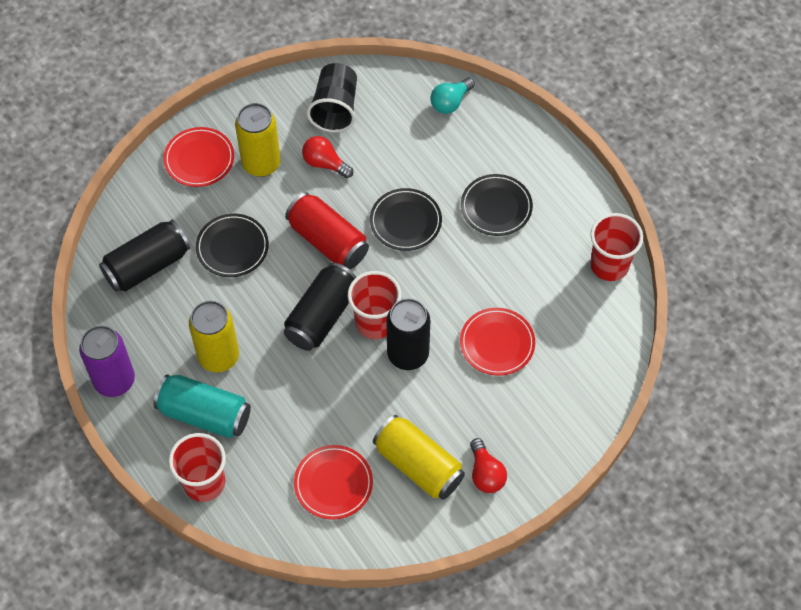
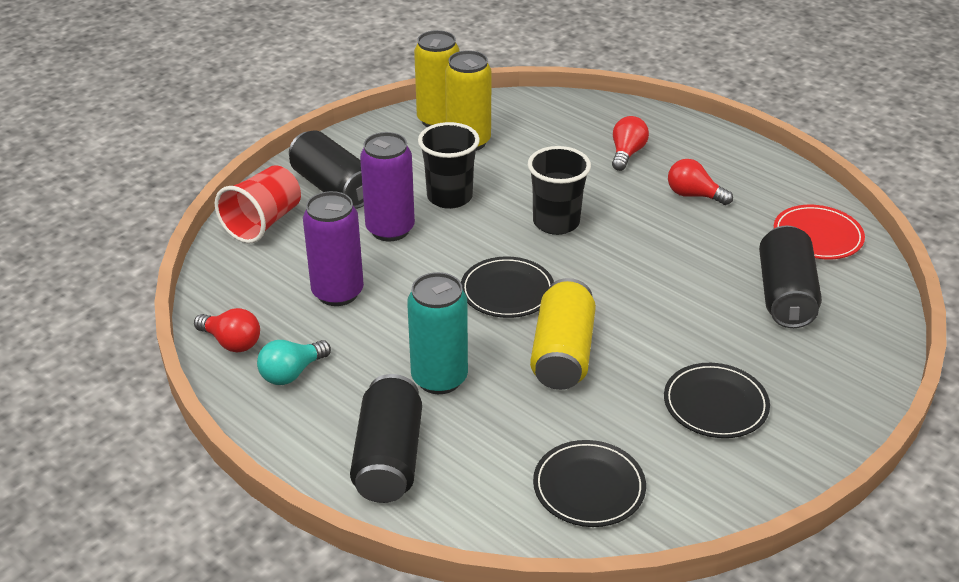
black cup: [307,63,357,132] = 1 -> [418,122,480,209] [528,146,591,235] = 2
purple can: [79,325,135,397] = 1 -> [303,191,364,306] [360,132,415,241] = 2
red can: [285,192,369,269] = 1 -> none = 0
red cup: [169,433,226,502] [348,271,401,339] [590,213,643,281] = 3 -> [215,165,301,244] = 1
red light bulb: [302,136,353,178] [470,438,507,493] = 2 -> [194,308,260,352] [612,116,649,171] [668,159,733,205] = 3
red plate: [164,127,234,187] [294,445,373,520] [460,308,535,376] = 3 -> [774,205,865,259] = 1

